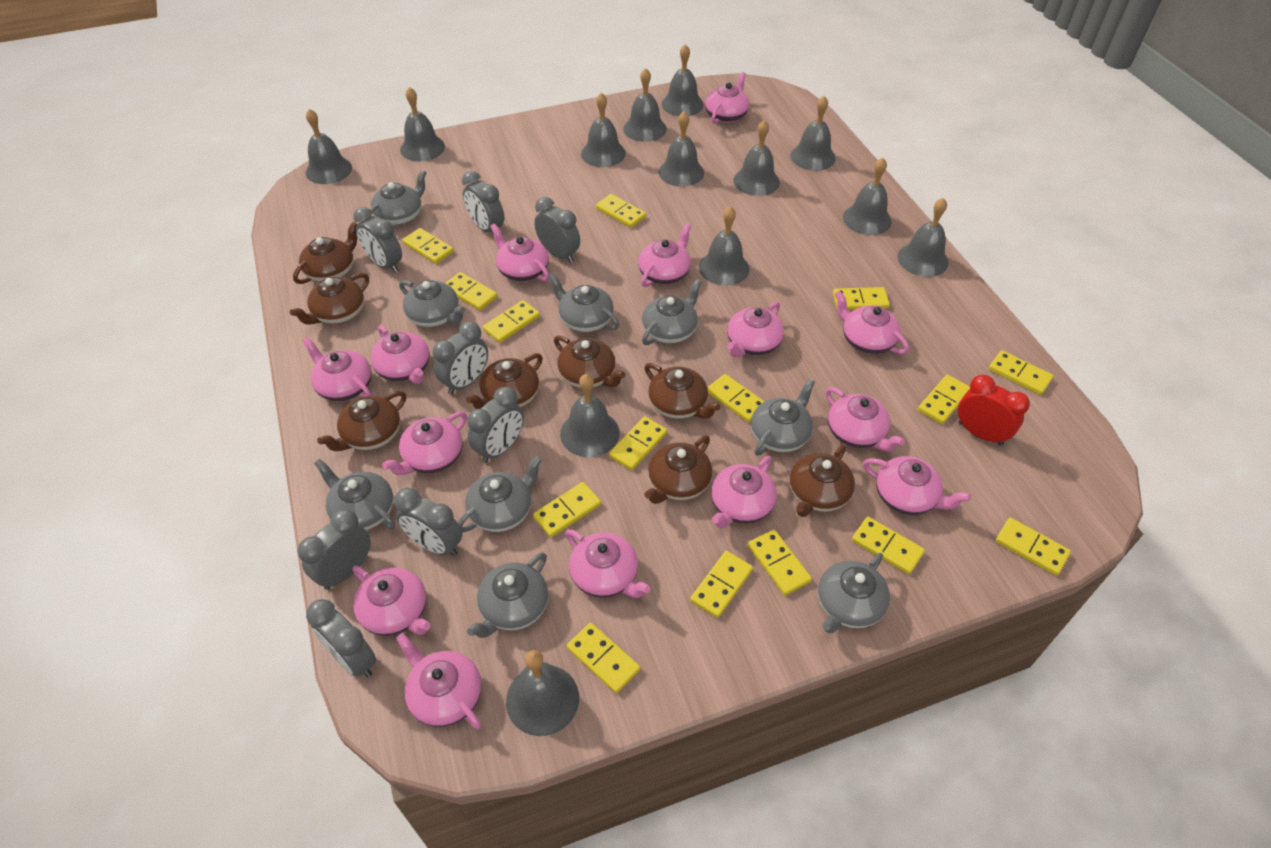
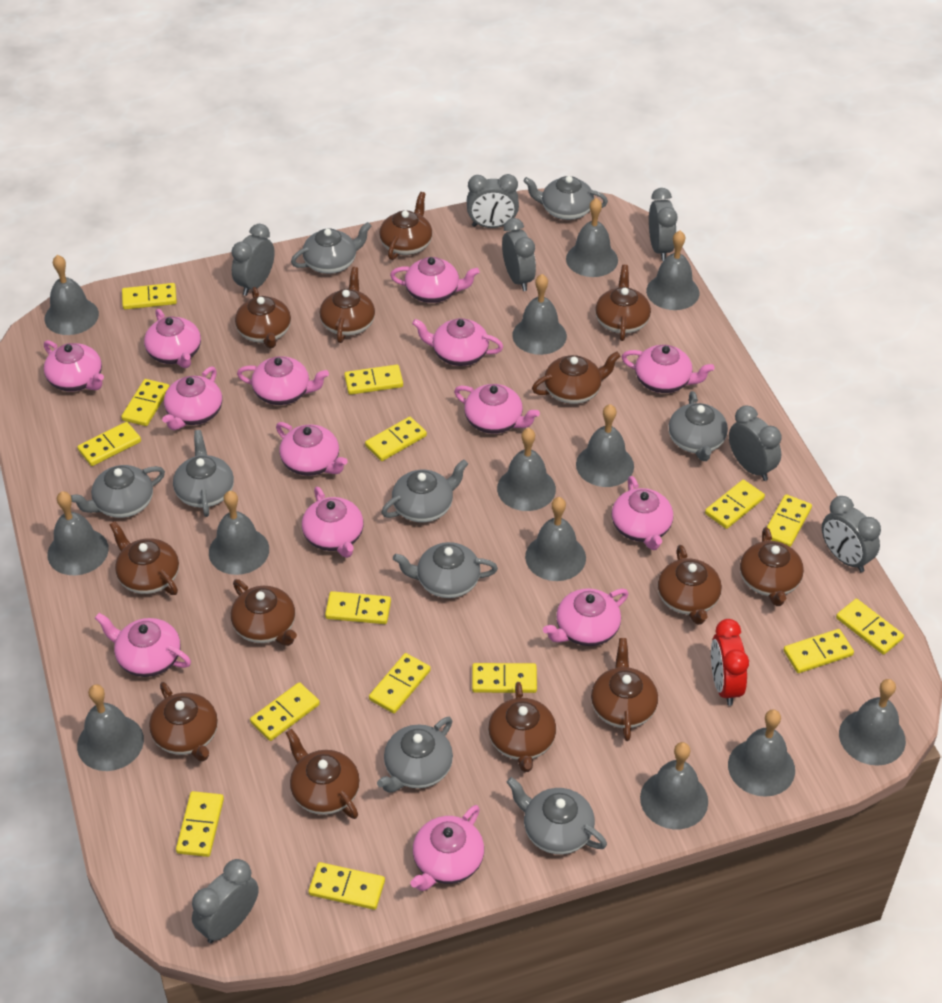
brown teapot: [290,273,369,325] [293,222,358,284] [317,391,406,451] [466,353,543,409] [554,336,625,388] [644,363,720,419] [645,435,712,504] [789,444,855,517] = 8 -> [110,521,179,595] [149,682,218,762] [231,579,297,646] [235,287,291,348] [286,729,360,819] [320,267,375,343] [379,192,432,260] [488,682,556,772] [532,351,620,404] [591,638,658,741] [595,265,651,341] [658,545,722,625] [740,527,804,606] = 13
grey clock: [297,509,370,590] [306,599,376,677] [353,207,402,273] [394,488,463,556] [433,321,488,395] [462,171,504,232] [467,387,524,463] [534,197,580,263] = 8 -> [192,859,259,943] [232,224,275,296] [467,174,519,228] [502,218,536,291] [649,188,678,261] [729,405,782,481] [822,496,881,572] = 7

